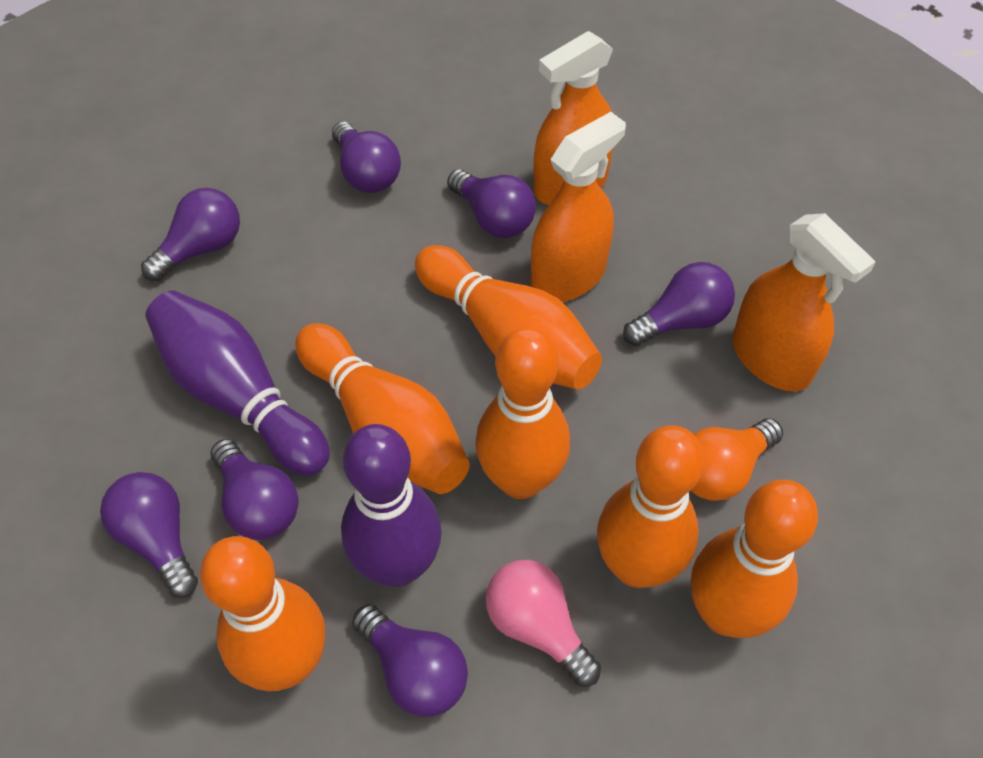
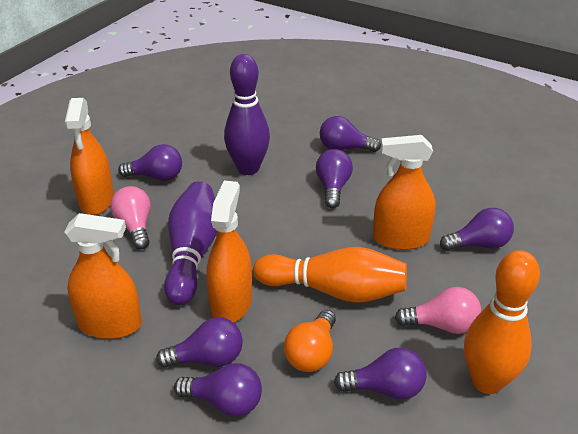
orange bowling pin: [200,536,325,691] [296,323,470,494] [415,245,602,390] [475,327,570,499] [597,425,705,588] [691,480,818,638] = 6 -> [253,247,407,303] [464,250,540,394] = 2
orange spray bottle: [531,112,626,302] [534,31,613,205] [732,213,876,392] = 3 -> [64,213,142,339] [65,98,114,215] [206,181,252,323] [373,135,435,250] = 4
pink light bulb: [486,560,601,687] = 1 -> [110,186,151,249] [395,287,481,334] = 2

